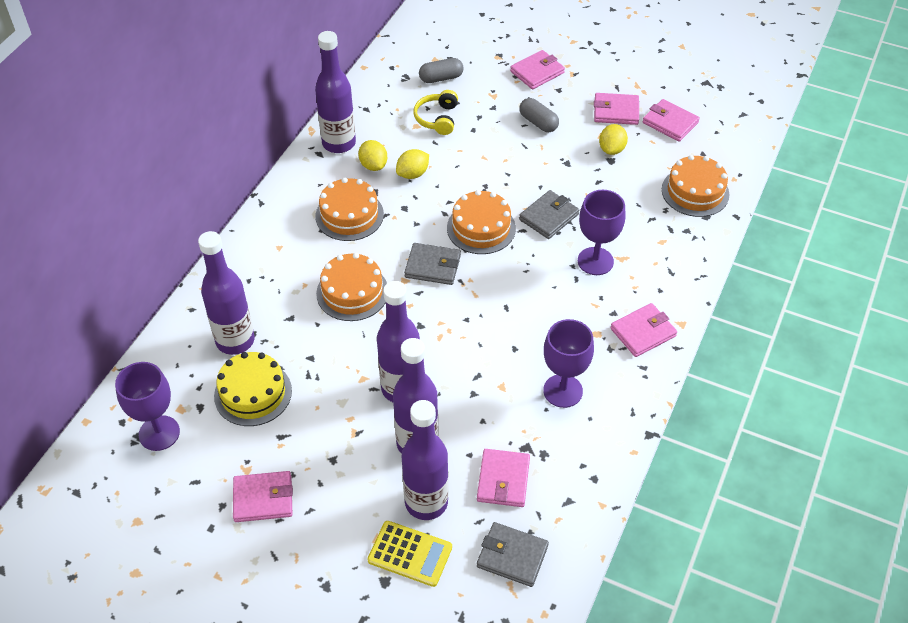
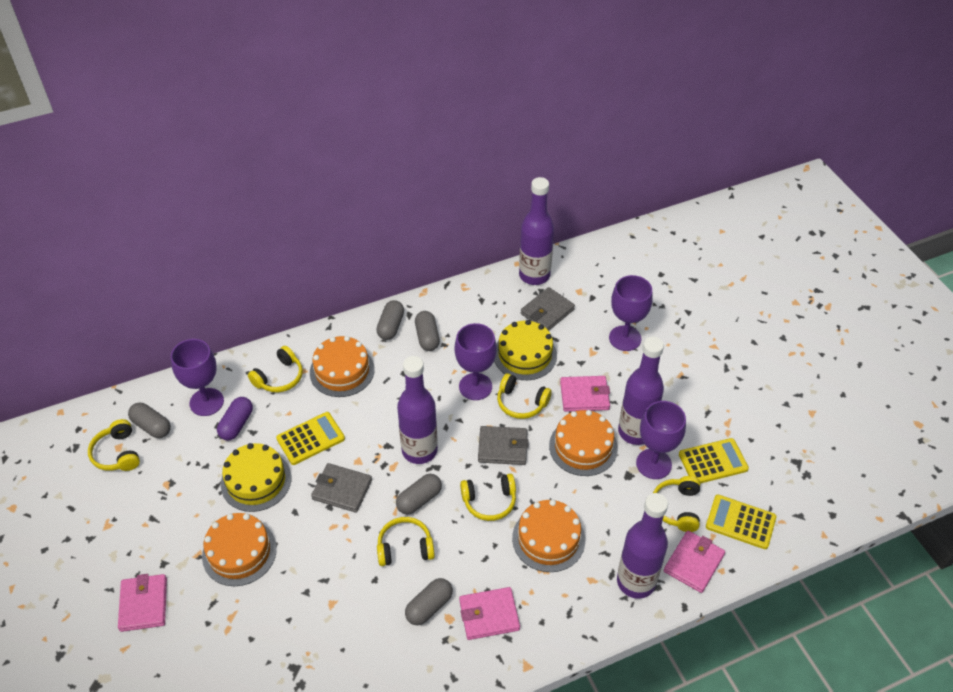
grey capsule: [419,58,464,83] [519,98,559,132] = 2 -> [128,403,171,438] [376,300,404,340] [396,474,442,515] [405,578,453,625] [415,311,440,351] = 5
pink wallet: [233,471,293,522] [477,449,530,507] [510,50,565,89] [594,93,639,125] [610,303,677,357] [643,99,700,142] = 6 -> [118,574,167,632] [459,587,520,640] [560,376,610,412] [664,531,725,593] = 4
purple bottle: [198,231,255,355] [315,31,356,153] [377,281,420,402] [393,338,439,454] [402,400,449,520] = 5 -> [397,356,438,464] [519,177,554,285] [617,493,668,599] [618,337,664,445] = 4
purple capsule: none = 0 -> [217,397,253,440] = 1
purple goblet: [115,362,180,451] [543,319,594,408] [578,190,625,275] = 3 -> [171,339,224,416] [455,323,497,400] [609,275,653,351] [636,401,686,479] = 4
yellow cake: [214,352,292,426] = 1 -> [221,443,291,512] [494,320,557,380] = 2
yellow calculator: [368,521,452,587] = 1 -> [276,412,345,465] [679,438,749,483] [706,495,776,549] = 3
yellow headphones: [414,90,458,135] = 1 -> [88,419,140,471] [248,346,303,392] [377,517,435,566] [460,474,516,521] [497,373,552,419] [653,476,700,532] = 6
yellow lemon: [358,140,387,171] [396,149,429,179] [599,124,628,155] = 3 -> none = 0

